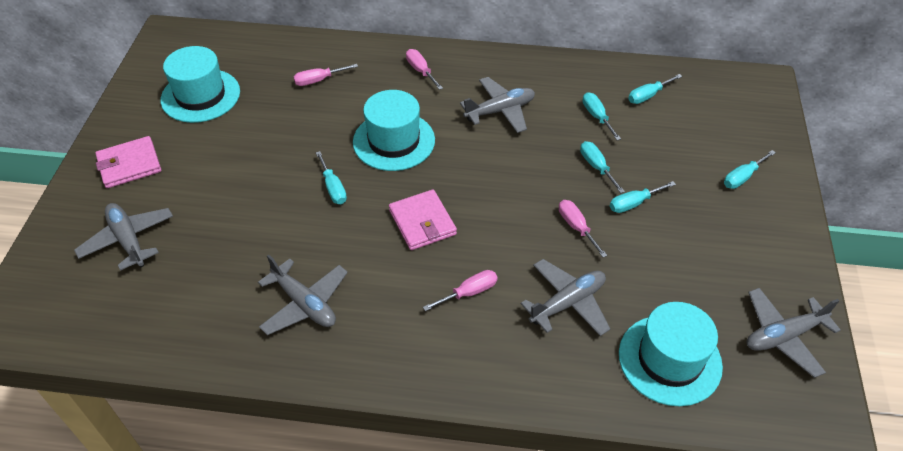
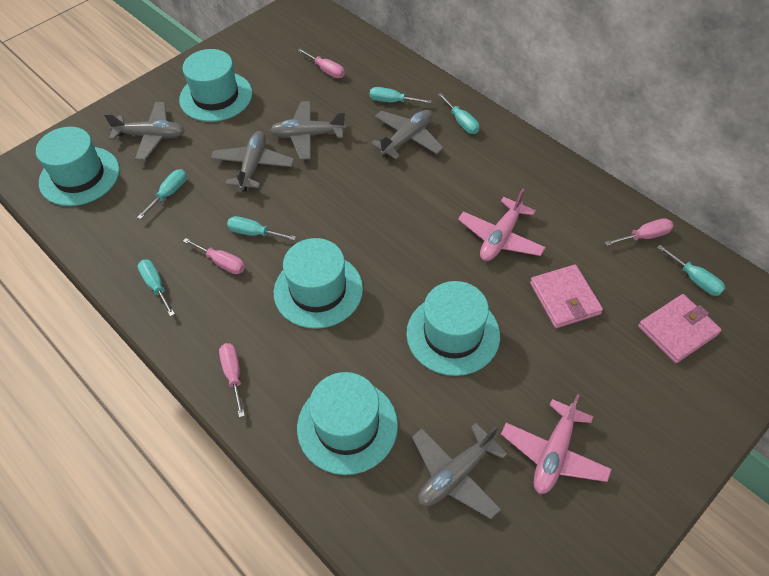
pink plane: none = 0 -> [458,189,546,261] [501,394,612,494] = 2
turquoise hat: [161,46,240,123] [353,90,435,171] [619,302,723,406] = 3 -> [36,127,120,206] [179,49,252,122] [274,238,363,329] [297,372,398,475] [406,281,500,376] = 5

